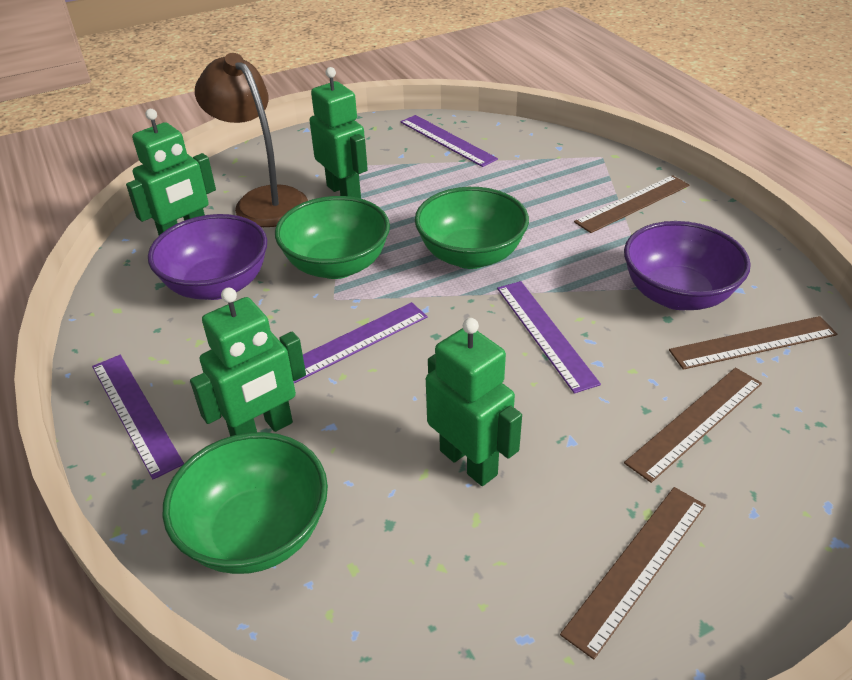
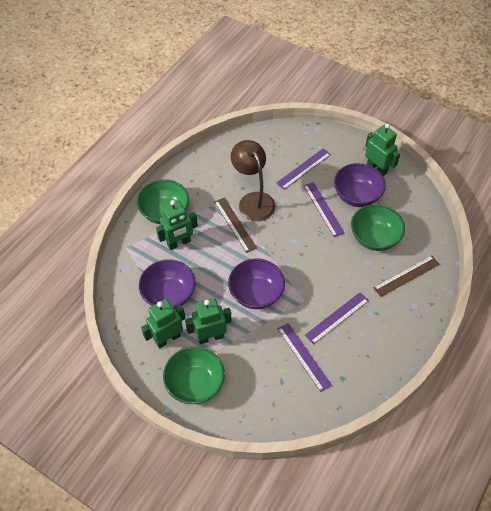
brown ruler: [560,487,706,659] [574,175,690,233] [624,367,762,483] [669,316,837,370] = 4 -> [214,198,257,253] [373,256,440,297] = 2
purple bowl: [148,214,267,300] [624,221,751,310] = 2 -> [139,259,196,309] [228,259,285,309] [334,163,386,207] = 3

